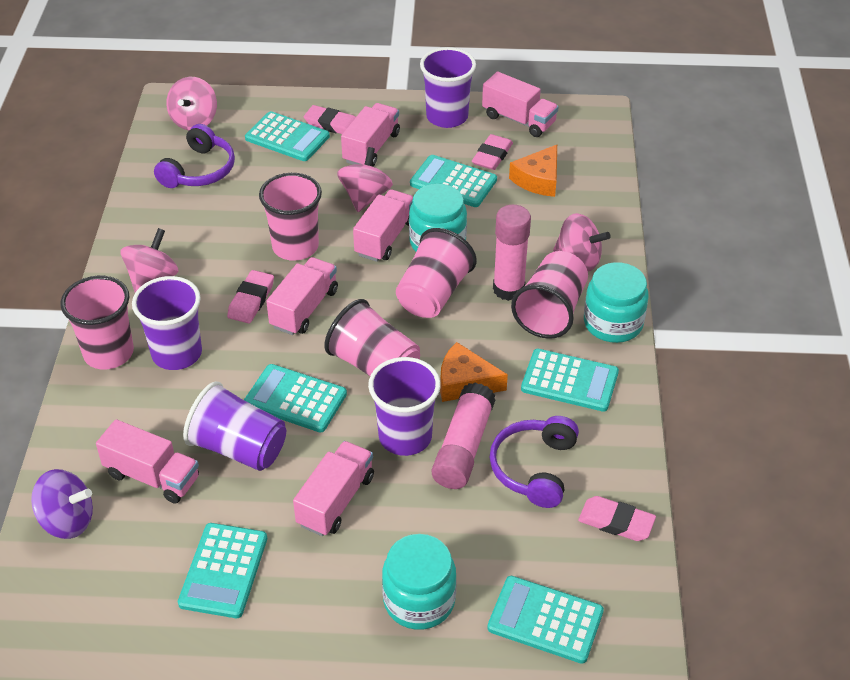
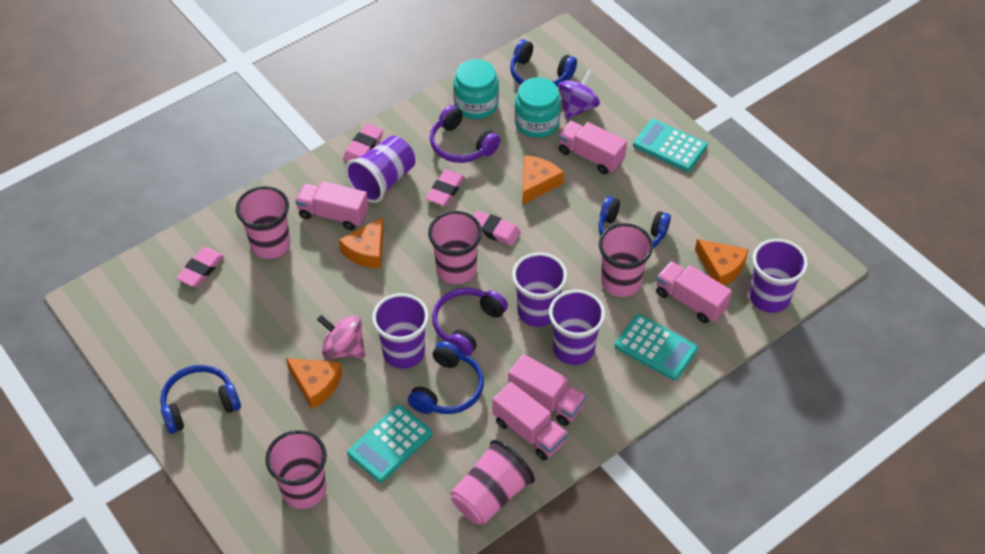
blue headphones: none = 0 -> [160,365,241,434] [408,341,484,414] [510,39,577,87] [598,196,671,249] = 4
orange cheese: [440,342,508,402] [509,145,557,197] = 2 -> [286,358,342,409] [339,217,384,269] [522,155,564,205] [695,239,749,286] = 4
pink glue stick: [432,383,495,489] [493,205,531,301] = 2 -> none = 0
pink spinning top: [121,228,179,292] [167,77,217,130] [337,147,393,212] [553,213,611,272] = 4 -> [317,315,365,358] = 1
pink truck: [96,419,199,504] [266,257,338,335] [293,441,374,536] [341,103,400,167] [353,190,413,262] [482,72,559,137] = 6 -> [295,181,369,230] [492,382,568,460] [508,354,586,426] [558,121,627,174] [656,261,732,323] = 5
purple cup: [132,276,202,370] [183,381,286,471] [368,357,441,456] [420,47,476,128] = 4 -> [345,136,415,203] [372,293,429,369] [512,252,567,327] [549,289,605,365] [749,239,808,313] = 5
turquoise calculator: [178,523,267,618] [244,364,347,432] [245,111,330,161] [410,155,497,207] [487,576,604,664] [521,349,619,412] = 6 -> [347,405,432,483] [615,314,698,380] [633,119,708,172] = 3
turquoise jar: [382,534,457,630] [409,184,467,252] [584,262,649,343] = 3 -> [453,59,499,119] [514,77,561,138] = 2

